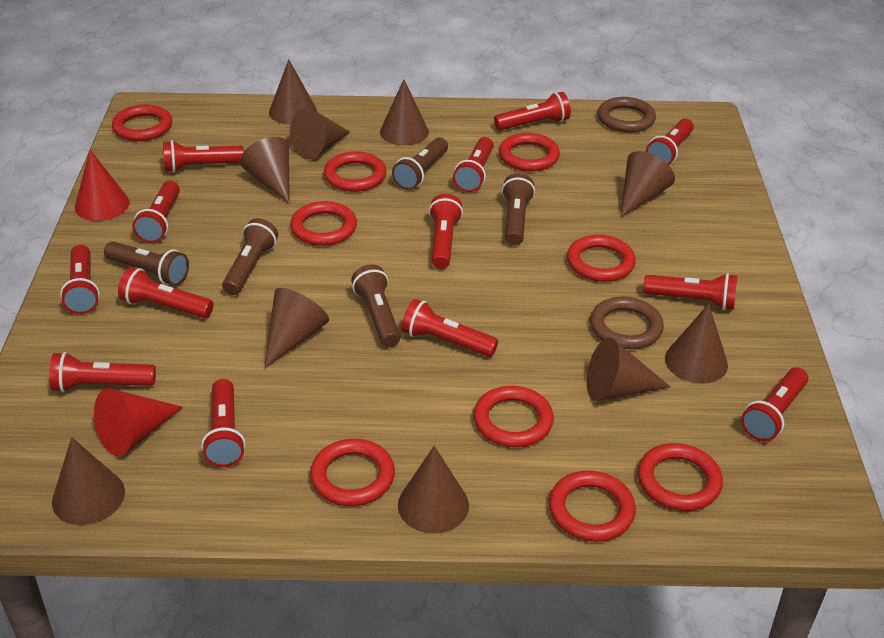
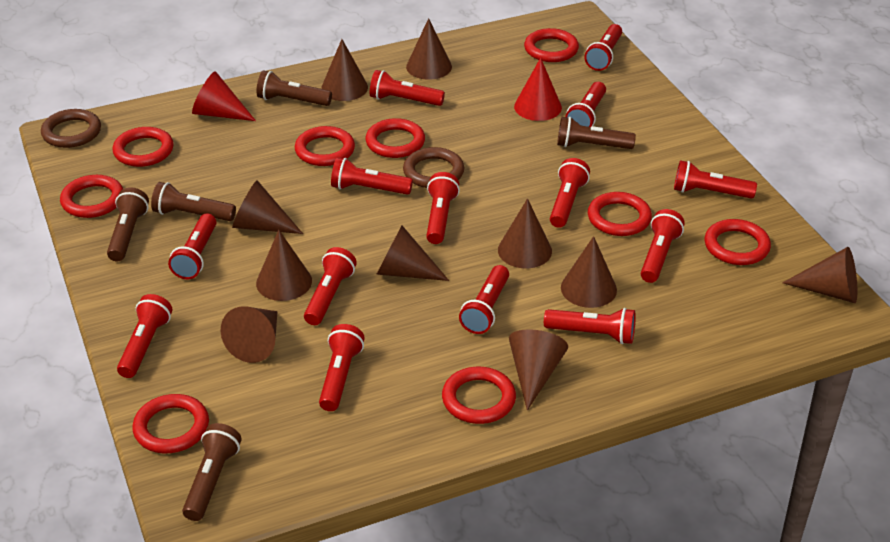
red flashlight: [49,352,156,393] [60,245,100,314] [118,267,213,318] [132,181,180,243] [163,140,244,173] [201,379,245,467] [401,299,498,357] [429,194,463,269] [453,137,494,192] [494,92,571,131] [643,273,737,310] [646,118,694,165] [741,367,808,442] = 13 -> [117,294,172,378] [168,214,216,279] [304,247,357,325] [319,324,365,411] [331,157,413,195] [370,70,445,106] [426,172,460,244] [459,265,509,334] [544,308,636,344] [550,158,590,228] [565,82,606,127] [585,24,622,71] [641,209,685,283] [674,160,757,199] = 14

